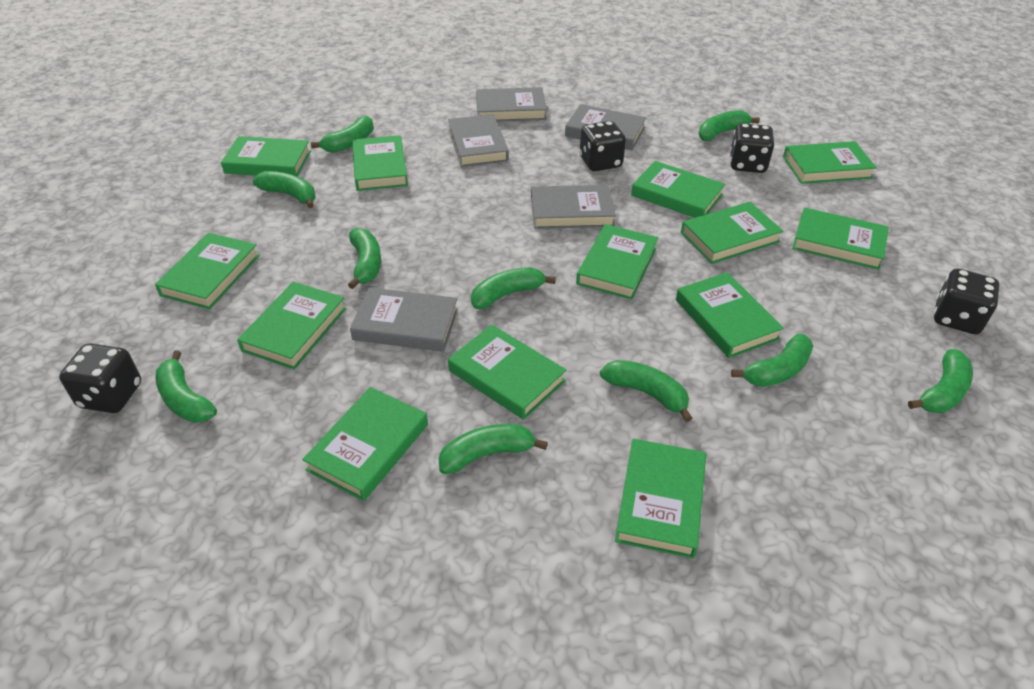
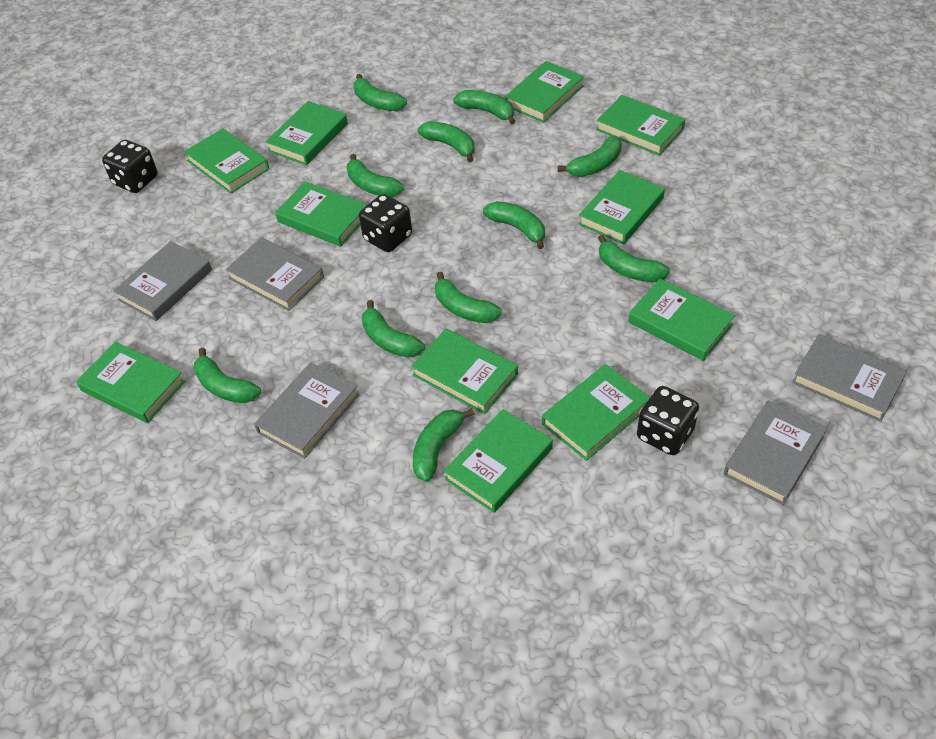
black dice: [59,343,141,413] [579,121,626,171] [730,123,774,173] [934,268,999,334] = 4 -> [102,140,158,193] [359,194,412,252] [637,386,699,455] = 3
green banana: [155,351,217,423] [253,171,316,208] [311,116,374,153] [348,228,381,289] [438,424,548,474] [471,267,556,309] [600,360,692,422] [699,110,760,141] [731,334,813,387] [908,349,973,413] = 10 -> [193,348,261,403] [347,154,404,197] [354,74,407,111] [361,300,425,357] [413,408,474,482] [418,121,475,162] [435,272,502,323] [453,90,516,125] [483,201,545,249] [558,136,622,177] [598,235,670,282] = 11
green book: [155,233,260,309] [221,136,311,177] [237,282,347,370] [302,387,428,501] [352,135,408,191] [448,324,567,420] [576,224,658,300] [615,439,706,559] [631,161,725,218] [676,272,784,358] [681,202,783,264] [783,141,877,184] [792,207,889,270] = 13 -> [76,342,185,423] [184,128,269,194] [266,101,348,165] [275,181,368,247] [411,329,518,414] [444,409,553,513] [505,61,584,123] [542,364,650,461] [579,170,665,244] [596,95,685,156] [628,278,735,361] = 11

